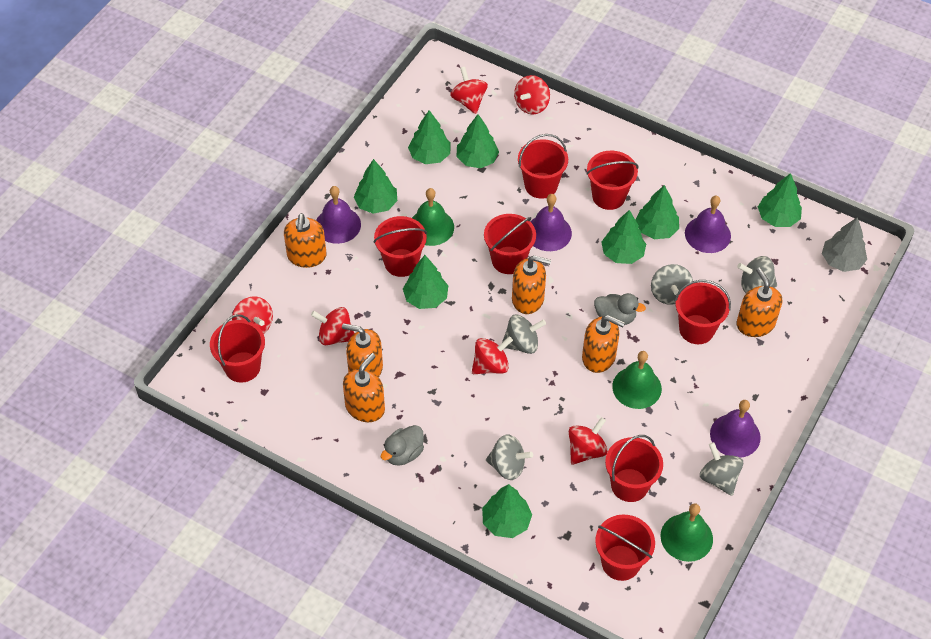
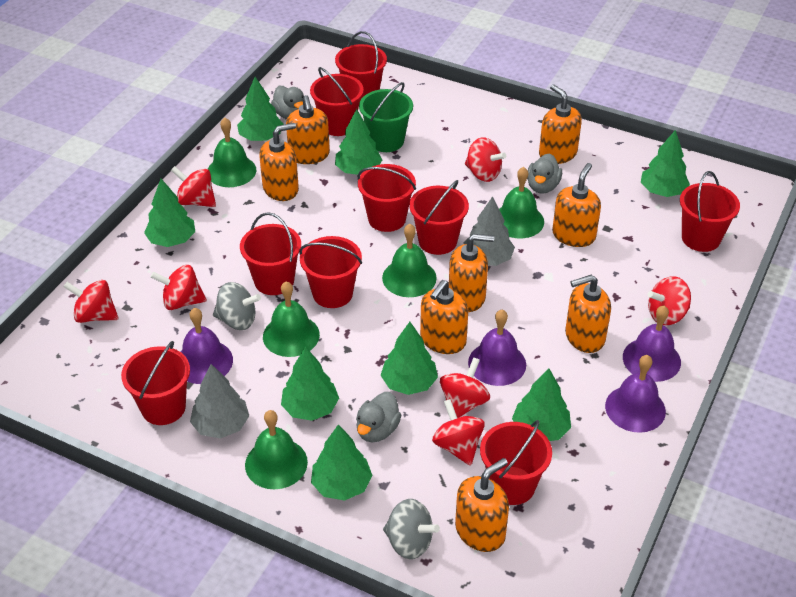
green bell: [412,188,454,246] [612,351,662,409] [660,504,713,562] = 3 -> [208,118,256,187] [245,410,308,489] [263,281,320,357] [382,224,437,297] [499,167,544,238] = 5
green bucket: none = 0 -> [359,82,413,152] = 1
grey duck: [381,425,424,466] [594,293,646,325] = 2 -> [271,86,304,120] [356,392,401,442] [527,153,562,194] = 3
grey spinning top: [486,435,533,480] [502,315,546,354] [651,264,693,305] [700,442,743,496] [737,256,777,293] = 5 -> [213,282,261,330] [383,499,440,559] = 2
grey tree: [822,217,867,272] = 1 -> [190,364,249,439] [463,196,515,266] = 2
orange soap dispenser: [284,213,327,268] [342,323,383,377] [343,353,385,422] [512,255,551,314] [582,315,625,373] [737,267,782,337] = 6 -> [259,123,299,201] [286,95,330,164] [420,280,468,354] [449,234,494,312] [455,458,509,552] [539,84,582,164] [552,163,601,247] [565,275,611,353] = 8
red bucket: [210,314,265,383] [374,216,427,277] [484,214,536,274] [518,134,568,199] [586,151,639,210] [595,514,655,581] [605,435,663,502] [675,280,731,344] = 8 -> [121,341,190,425] [240,212,301,295] [299,236,362,308] [310,67,364,136] [335,31,387,103] [358,164,416,232] [409,180,469,255] [480,420,552,505] [680,171,740,252] = 9
red spinning top: [232,296,273,334] [311,307,355,345] [450,67,488,114] [472,336,513,374] [514,75,550,114] [569,417,608,465] = 6 -> [63,280,118,323] [151,265,207,310] [171,166,216,207] [432,399,485,466] [440,357,490,418] [465,137,506,182] [648,276,691,325] = 7

